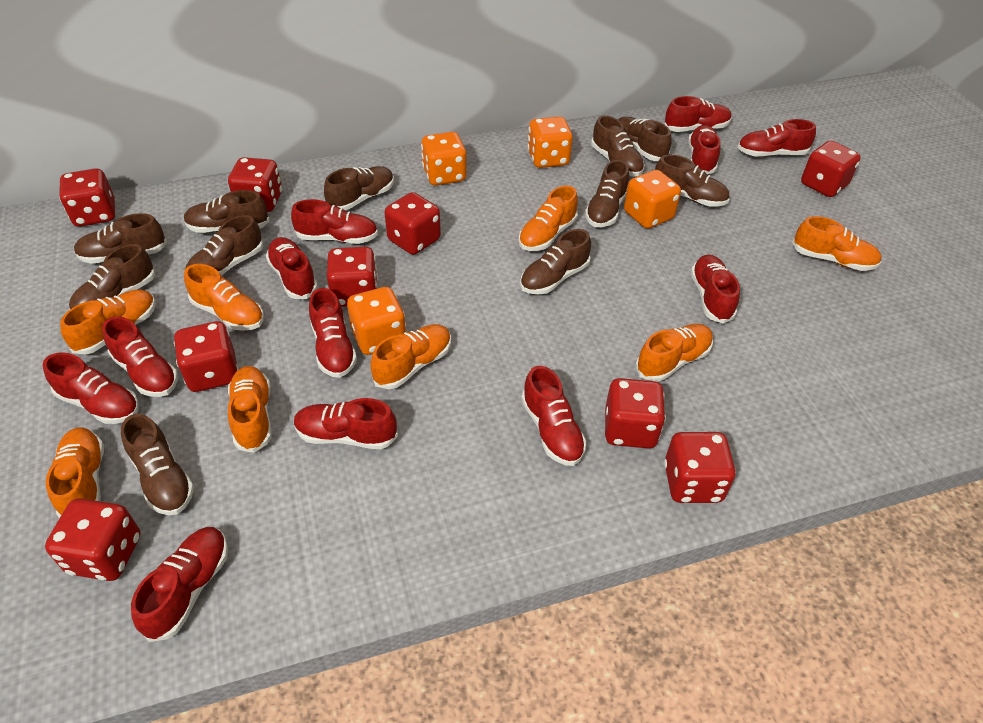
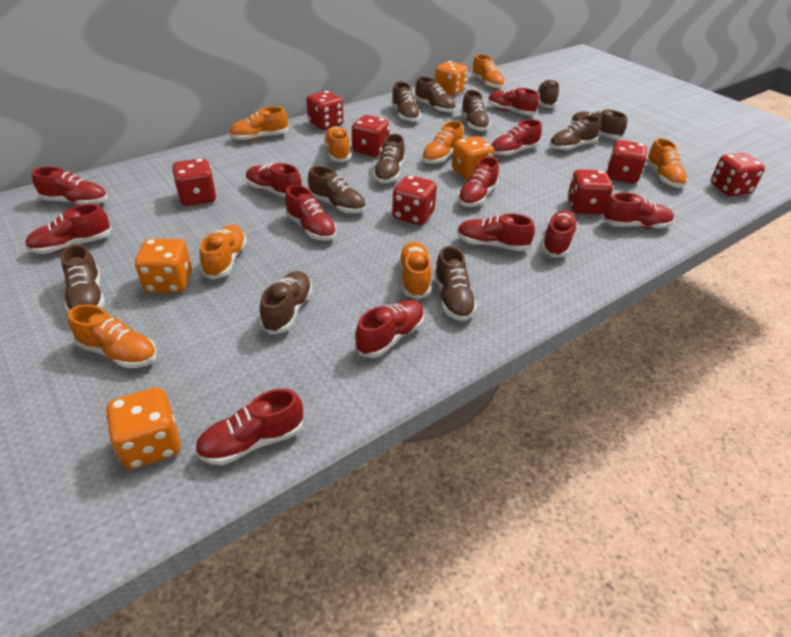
red dice: [45,498,141,581] [59,168,115,227] [174,321,239,392] [228,157,282,212] [327,247,378,307] [384,192,441,255] [605,378,666,449] [664,432,736,503] [801,141,861,197] = 9 -> [172,158,216,206] [307,91,343,130] [352,115,390,157] [392,175,437,225] [567,169,613,214] [606,140,648,183] [711,153,765,196] = 7

